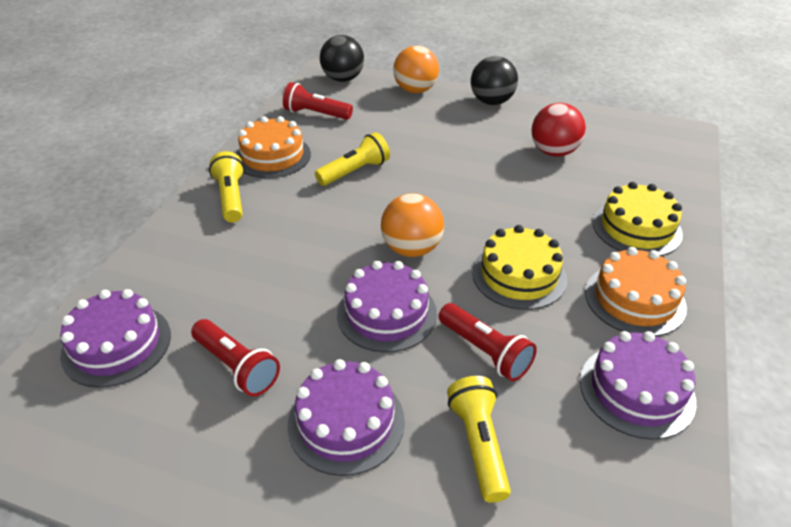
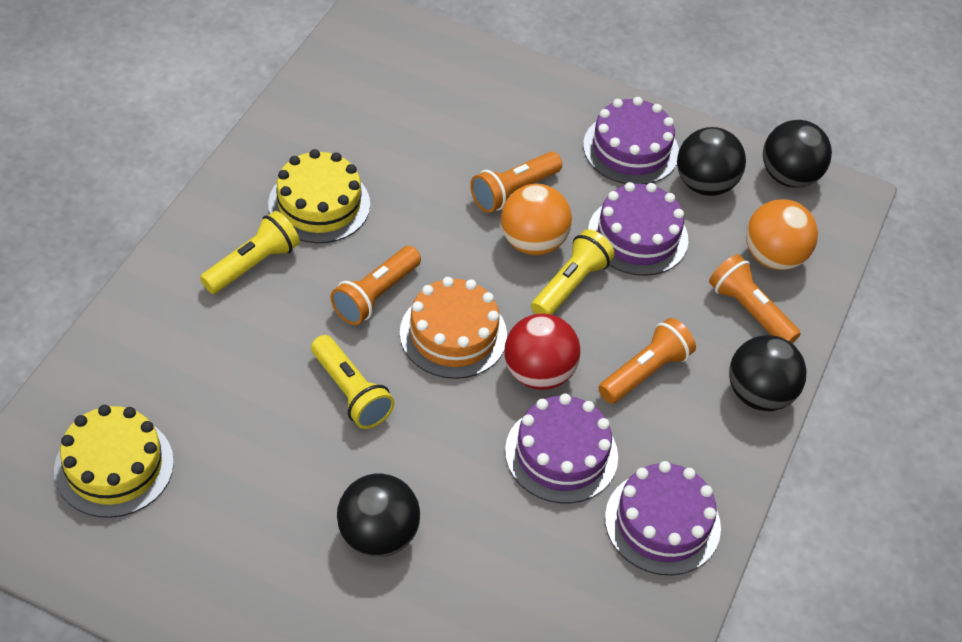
black ball: [320,35,364,82] [471,56,518,105] = 2 -> [337,474,420,557] [677,127,746,196] [729,335,807,411] [763,120,832,188] = 4
orange cake: [236,116,311,178] [585,247,687,336] = 2 -> [400,277,507,379] = 1
orange flashlight: none = 0 -> [330,246,421,325] [470,152,562,213] [598,318,696,404] [709,254,801,343] = 4
red flashlight: [191,319,280,396] [283,82,353,120] [439,303,537,381] = 3 -> none = 0

